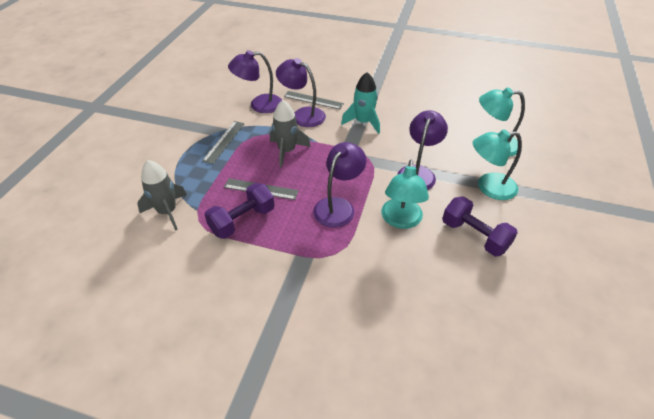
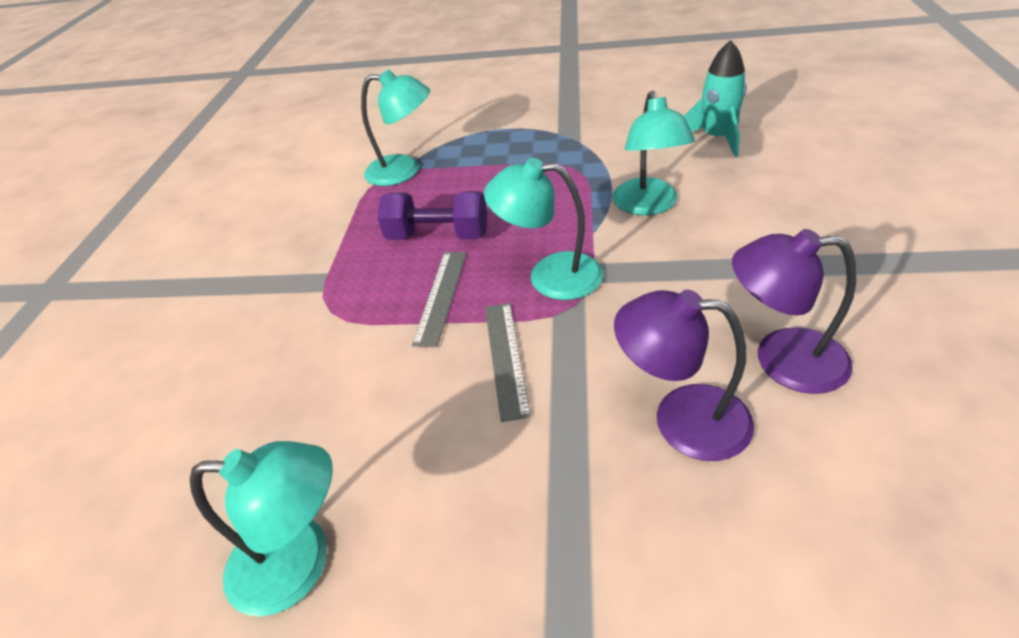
grey rocket: [137,160,187,231] [270,100,311,168] = 2 -> none = 0
grey ruler: [202,121,245,164] [224,178,299,200] [284,91,344,110] = 3 -> [412,252,467,347] [485,303,531,422] = 2
purple dumbbell: [204,183,275,239] [442,196,518,256] = 2 -> [378,191,487,240] = 1
purple lamp: [228,50,282,113] [276,58,326,127] [313,142,366,228] [397,110,448,190] = 4 -> [614,290,754,461] [732,229,857,394] = 2
turquoise lamp: [381,160,429,229] [472,129,522,200] [479,87,525,157] = 3 -> [190,441,333,617] [361,69,430,186] [484,158,603,300] [613,91,695,215] = 4

